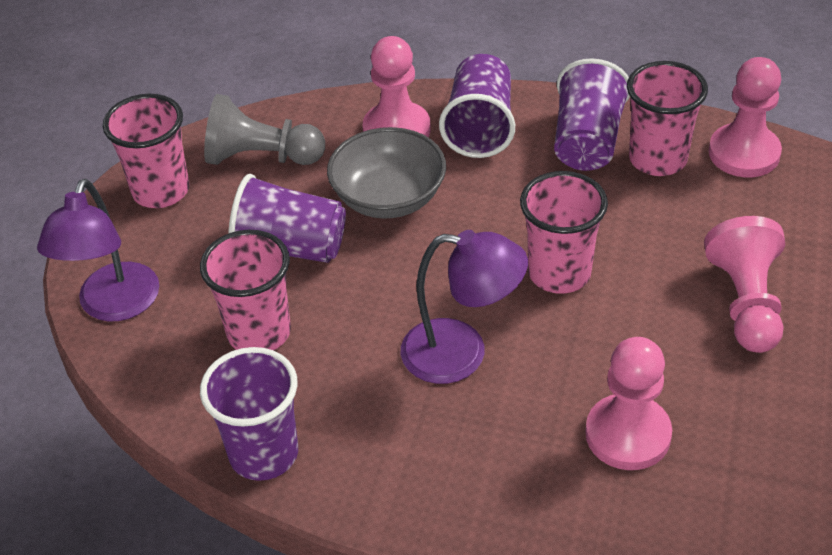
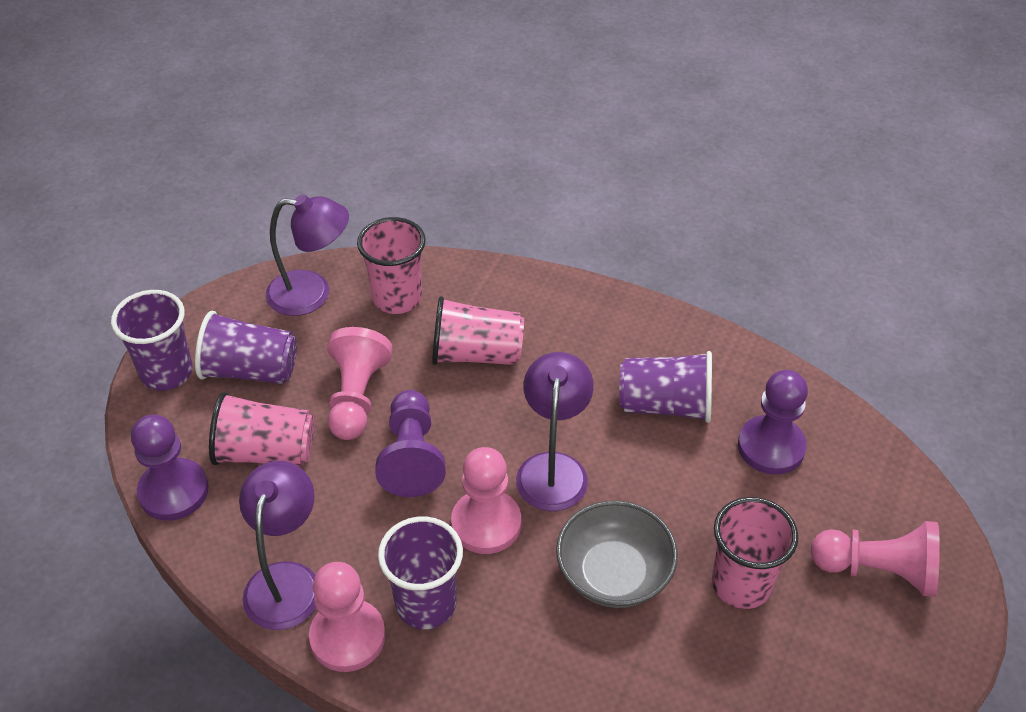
grey pawn: [204,94,325,165] = 1 -> none = 0
purple lamp: [37,178,159,321] [400,230,528,384] = 2 -> [239,461,316,630] [266,194,349,316] [516,352,594,511] = 3
purple pawn: none = 0 -> [131,415,209,521] [375,390,446,497] [738,370,808,475] = 3

